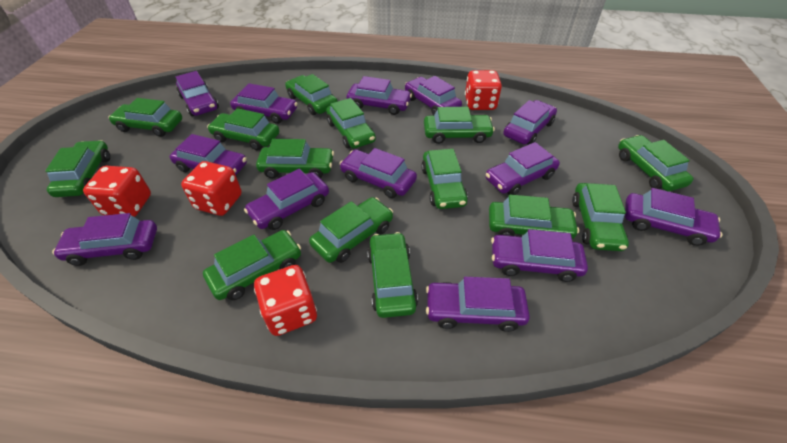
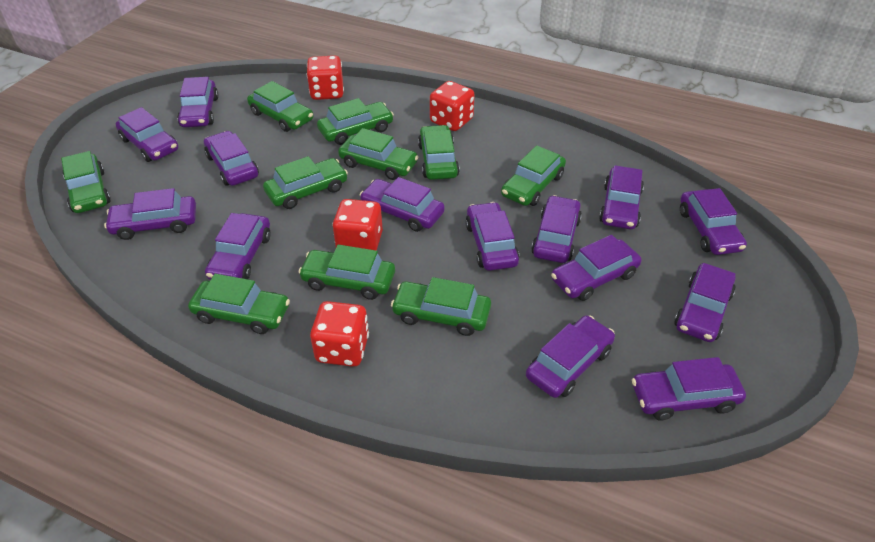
green car: [45,140,110,197] [109,98,182,137] [203,230,301,300] [207,108,279,151] [256,139,334,178] [285,74,338,115] [309,197,393,263] [326,98,376,149] [367,232,418,318] [421,149,468,209] [424,107,495,144] [489,195,579,239] [572,183,629,251] [618,135,693,191] = 14 -> [61,151,111,213] [188,274,290,334] [247,81,313,132] [263,156,348,209] [299,244,395,300] [317,98,394,145] [338,128,418,180] [391,277,491,336] [418,125,460,180] [501,145,566,206] = 10
purple car: [52,213,157,266] [170,134,247,175] [176,71,219,116] [230,83,298,124] [244,169,329,230] [340,148,417,198] [347,76,412,115] [405,76,462,116] [426,277,530,332] [485,142,560,195] [491,229,588,282] [503,100,557,145] [625,188,722,246] = 13 -> [104,188,196,240] [116,107,178,162] [177,77,219,127] [204,131,259,186] [205,213,271,280] [360,177,445,232] [465,202,519,271] [526,315,615,398] [531,195,582,263] [551,235,642,301] [599,165,644,229] [632,357,746,420] [674,263,736,342] [680,188,747,255] = 14

